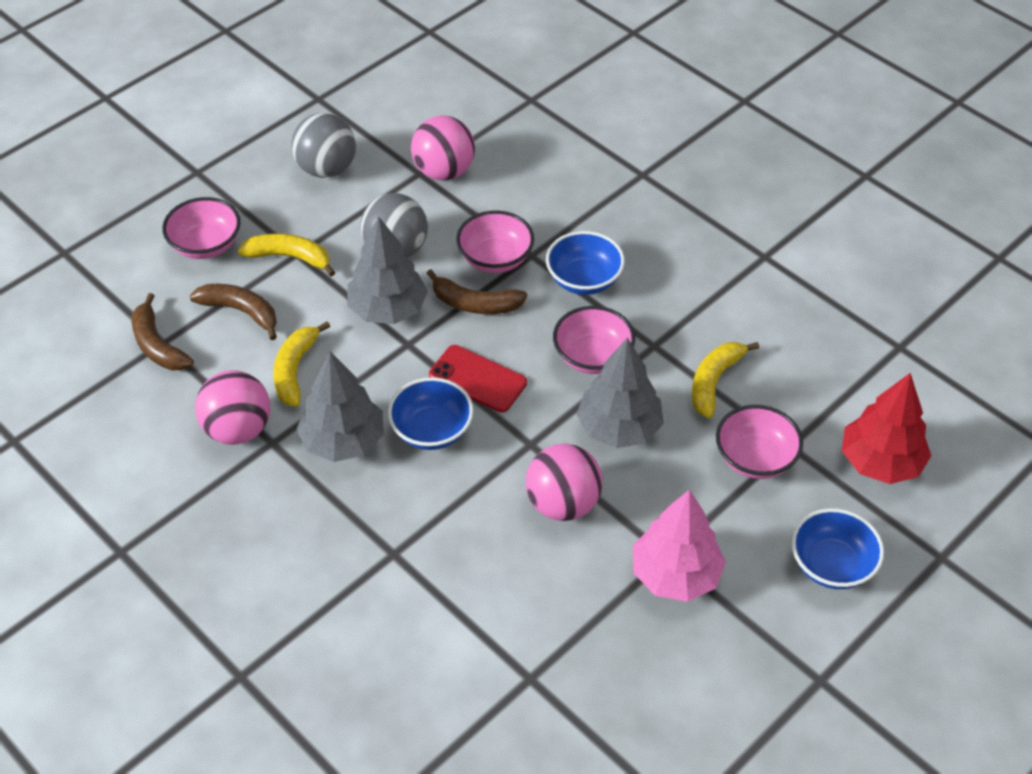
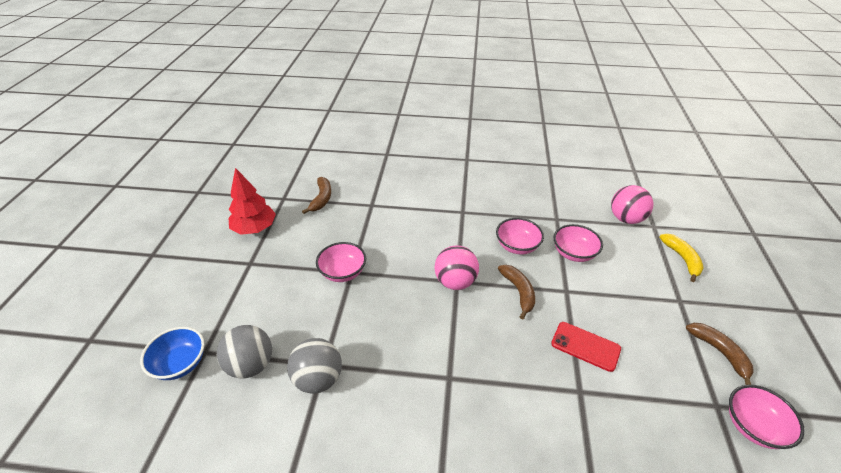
blue bowl: [388,377,474,450] [546,231,625,295] [792,508,884,589] = 3 -> [140,327,204,380] = 1
grey tree: [297,351,384,462] [347,216,428,324] [577,338,664,448] = 3 -> none = 0
pink ball: [195,370,270,445] [411,116,475,181] [526,444,603,521] = 3 -> [434,245,479,290] [611,185,653,224] = 2
pink tree: [633,489,726,602] = 1 -> none = 0
yellow banana: [238,234,335,276] [273,321,330,407] [692,342,759,418] = 3 -> [659,234,704,282] = 1

